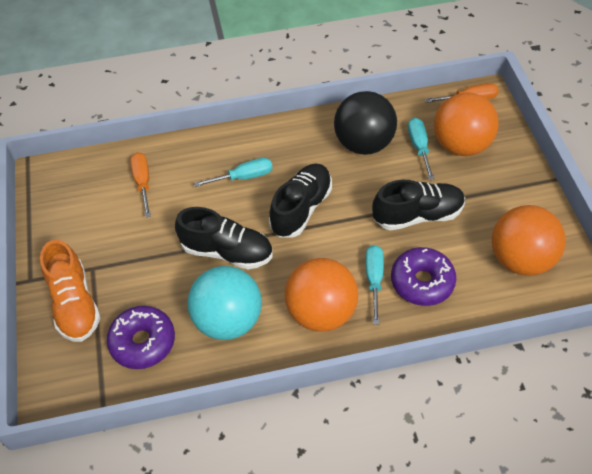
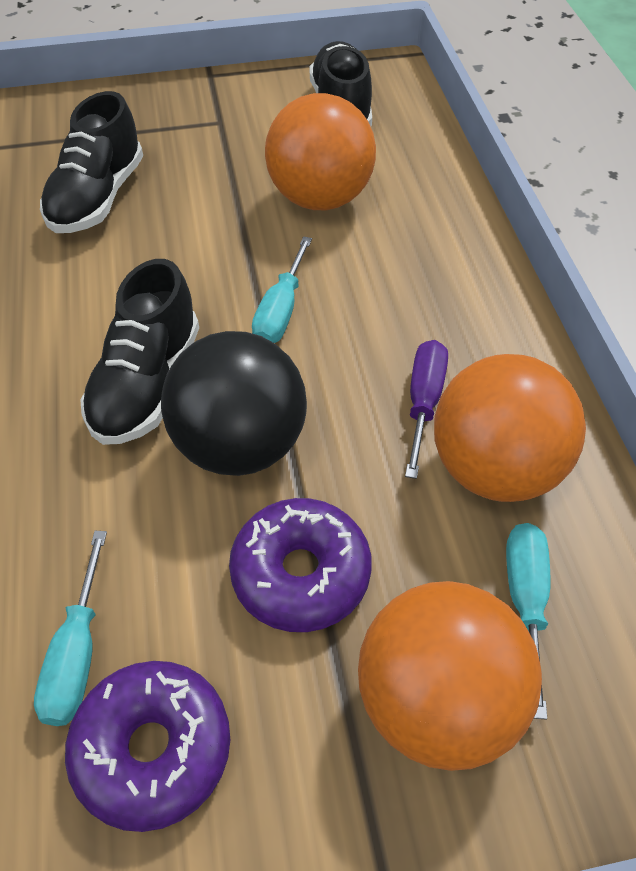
orange screwdriver: [130,152,151,217] [425,83,499,103] = 2 -> none = 0
orange shoe: [40,240,101,342] = 1 -> none = 0
purple screwdriver: none = 0 -> [405,340,448,479] = 1
turquoise ball: [188,266,262,340] = 1 -> none = 0

